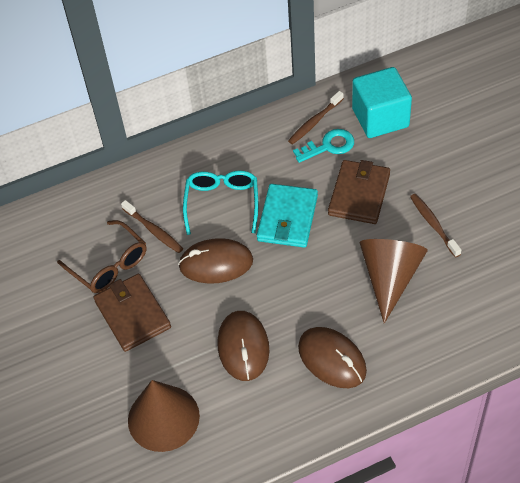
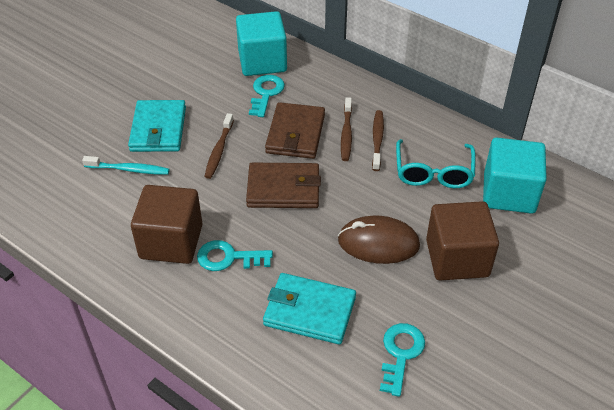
brown cone: [128,380,200,452] [360,239,428,324] = 2 -> none = 0
brown cube: none = 0 -> [131,185,203,264] [426,201,499,281] = 2
brown glasses: [57,220,147,293] = 1 -> none = 0
brown mouse: [178,238,253,284] [217,311,269,381] [298,327,367,388] = 3 -> [338,215,420,264] = 1
turquoise cube: [352,67,412,138] = 1 -> [236,11,287,76] [483,138,547,214] = 2
turquoise key: [293,129,354,163] = 1 -> [197,240,273,271] [249,75,285,117] [380,323,425,397] = 3
turquoise toothbrush: none = 0 -> [82,156,170,175] = 1
turquoise wallet: [257,184,318,248] = 1 -> [128,100,186,152] [263,273,356,344] = 2

